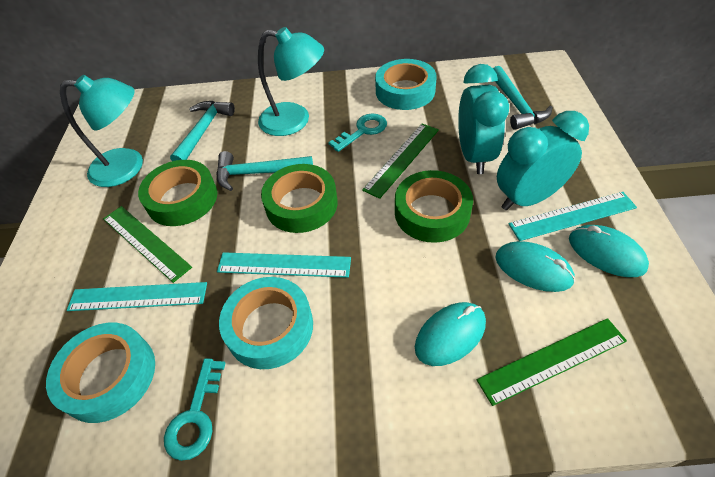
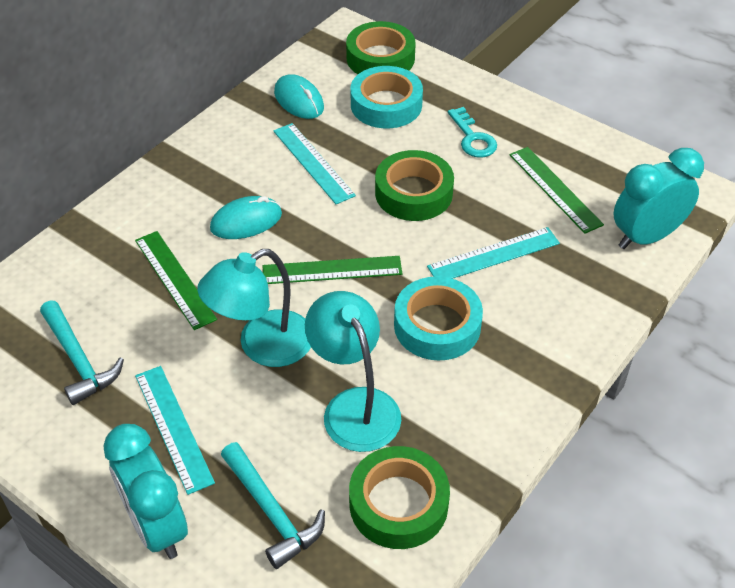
turquoise hammer: [170,101,235,161] [216,151,313,191] [493,66,553,130] = 3 -> [40,300,124,405] [221,442,325,569] = 2
turquoise key: [164,358,225,461] [328,113,387,152] = 2 -> [448,107,497,158] = 1
turquoise mouse: [415,302,486,366] [495,241,575,292] [569,225,649,277] = 3 -> [210,196,282,239] [274,74,324,119] = 2
turquoise tape: [46,323,155,423] [219,277,313,369] [375,59,437,110] = 3 -> [350,66,423,128] [394,276,483,361] = 2

